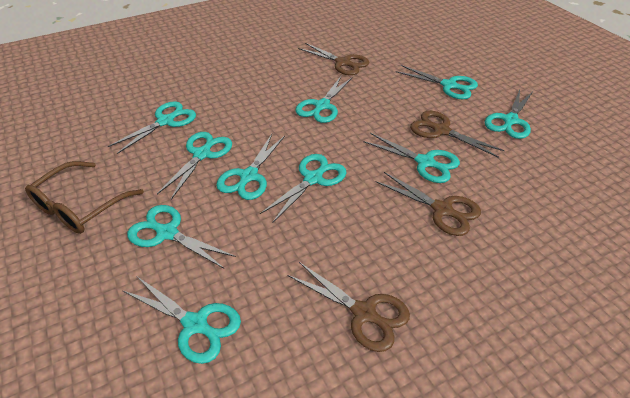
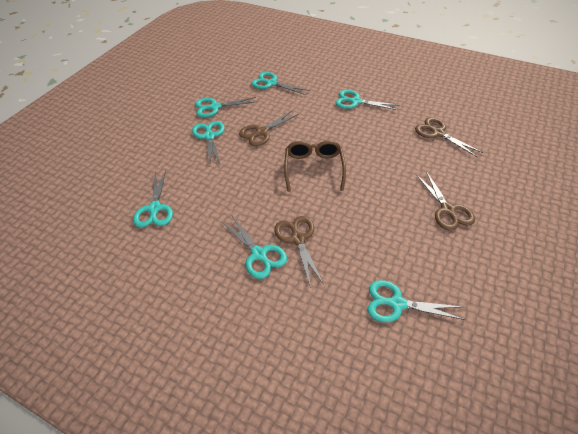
turquoise scissors: [108,101,196,154] [122,276,241,364] [127,205,236,268] [157,132,232,200] [216,134,285,200] [260,154,346,222] [295,76,353,123] [363,133,460,183] [396,65,478,99] [485,90,533,139] = 10 -> [133,170,173,228] [192,121,224,165] [195,97,258,118] [222,216,287,279] [252,72,310,95] [335,90,398,110] [367,280,466,322] = 7

